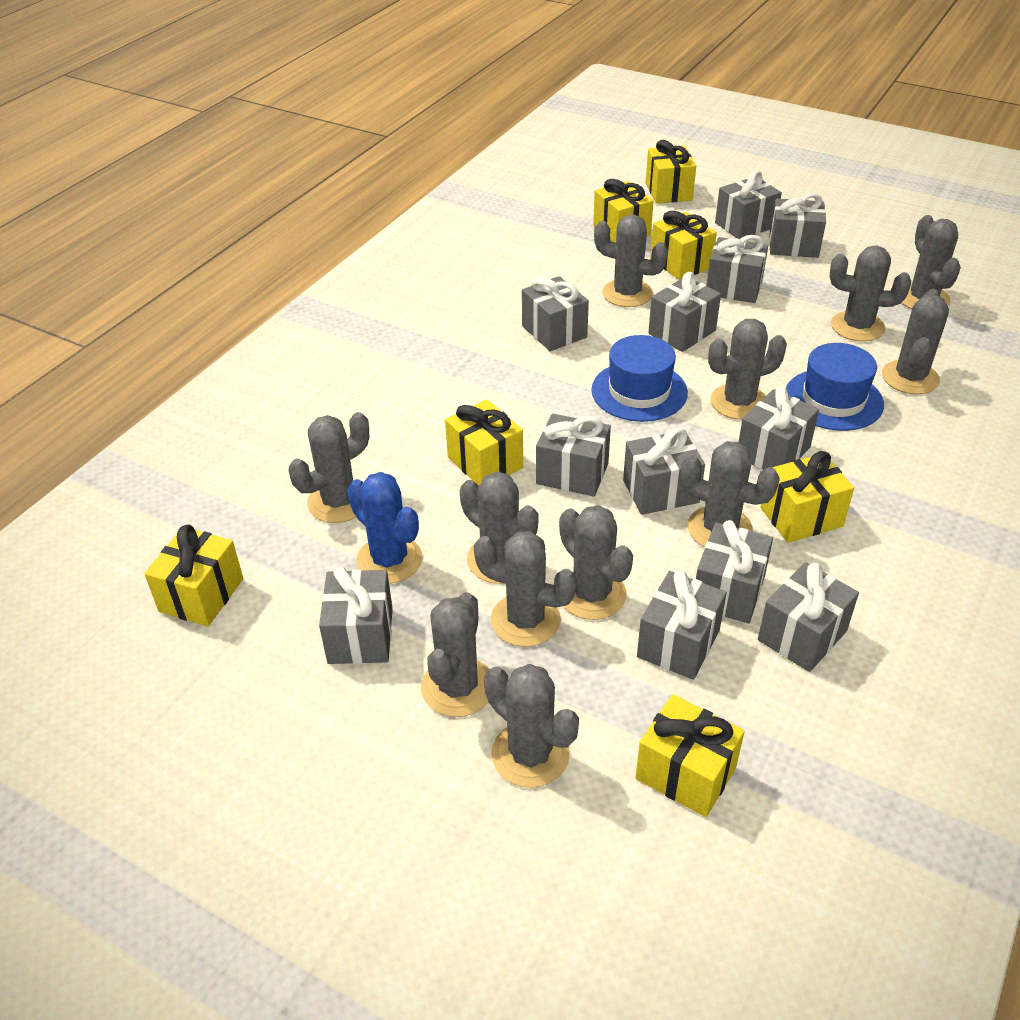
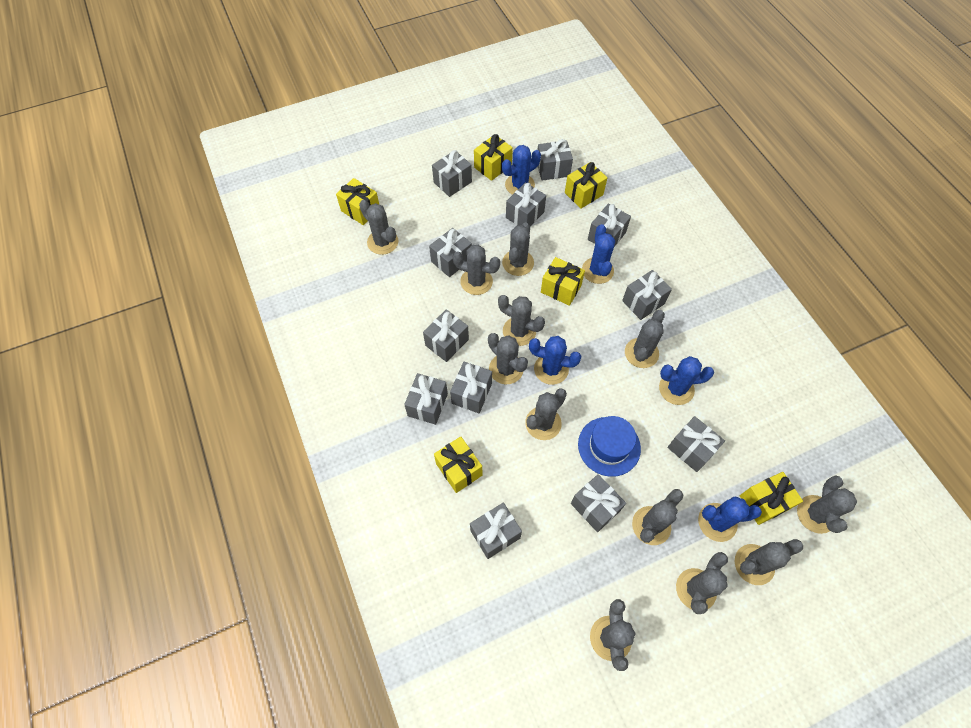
blue cactus: [347,472,423,584] = 1 -> [502,145,541,195] [529,336,581,385] [582,224,615,284] [659,356,714,405] [698,496,762,542] = 5
blue hat: [591,335,688,422] [786,343,884,431] = 2 -> [578,416,641,477] = 1
yellow gift: [144,525,243,626] [445,399,523,486] [593,179,654,243] [635,694,745,817] [646,140,696,204] [650,211,717,280] [760,451,854,543] = 7 -> [336,178,379,225] [434,436,482,493] [474,134,513,181] [541,257,585,306] [565,162,607,208] [740,472,803,525] = 6

